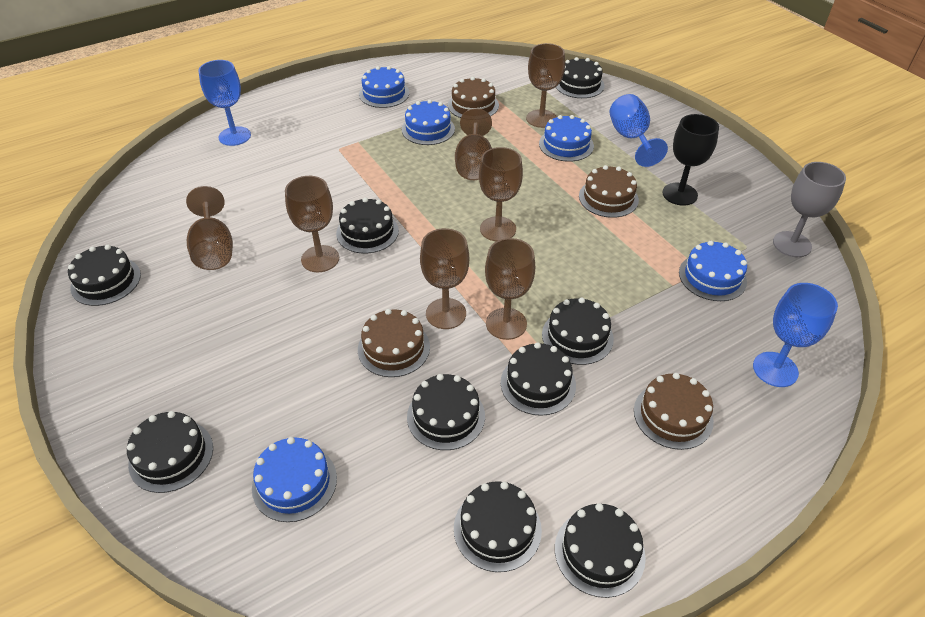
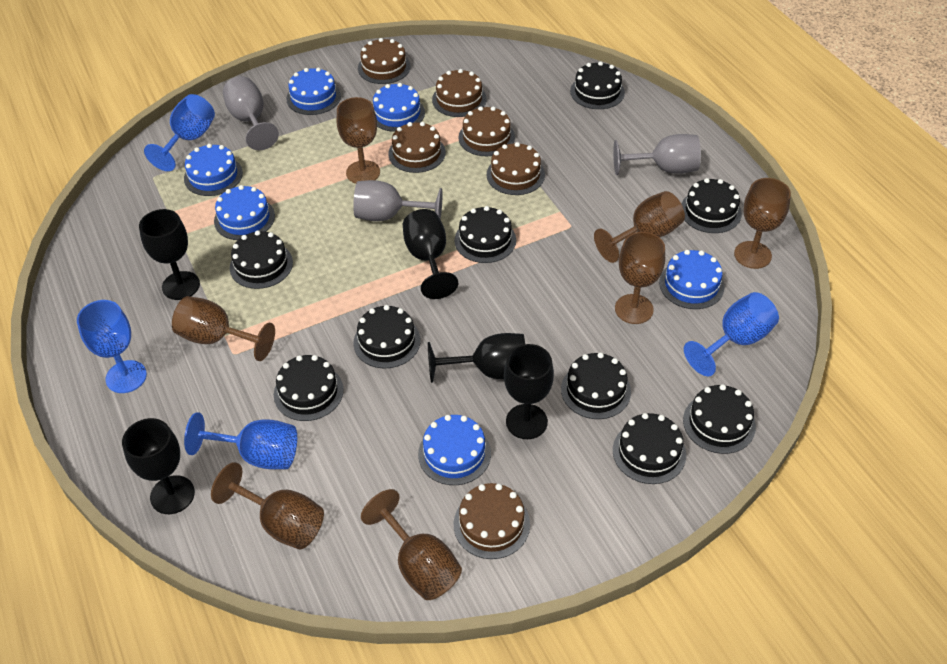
black goblet: [662,114,719,206] = 1 -> [122,418,195,514] [139,209,200,300] [403,209,458,299] [428,333,525,383] [504,344,554,439] = 5
blue cake: [252,437,337,522] [359,66,409,108] [402,100,455,145] [539,115,594,162] [679,241,747,301] = 5 -> [184,144,243,196] [214,185,275,240] [286,67,341,115] [373,83,425,132] [418,415,491,485] [659,250,725,309] = 6
blue goblet: [199,60,251,146] [609,94,668,167] [753,283,838,387] = 3 -> [77,300,147,393] [144,94,215,171] [184,412,297,469] [684,292,779,376] = 4
brown cake: [358,309,430,377] [448,77,499,118] [579,165,639,218] [634,373,714,450] = 4 -> [358,38,411,84] [388,122,446,173] [432,69,487,117] [454,483,530,559] [458,106,515,156] [487,142,545,195] = 6
grey goblet: [773,162,846,257] = 1 -> [223,76,279,150] [353,180,443,221] [613,134,701,175] = 3

